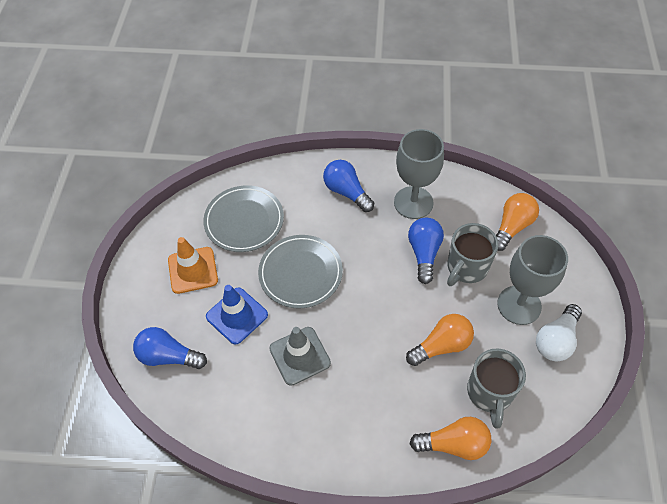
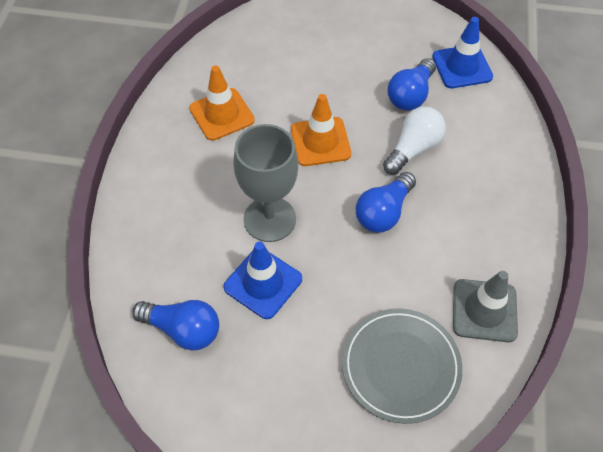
blue traffic cone: [206,285,268,345] = 1 -> [223,242,302,319] [432,17,493,88] = 2
grey goblet: [394,129,444,219] [497,235,568,325] = 2 -> [233,124,298,242] = 1
grey mug: [447,223,498,286] [467,349,526,429] = 2 -> none = 0
grey plate: [203,185,284,252] [258,235,343,309] = 2 -> [342,308,463,424] = 1
orange light bulb: [406,314,474,366] [409,417,491,460] [496,193,539,251] = 3 -> none = 0
orange traffic cone: [168,237,218,294] = 1 -> [189,66,255,141] [291,94,351,166] = 2

